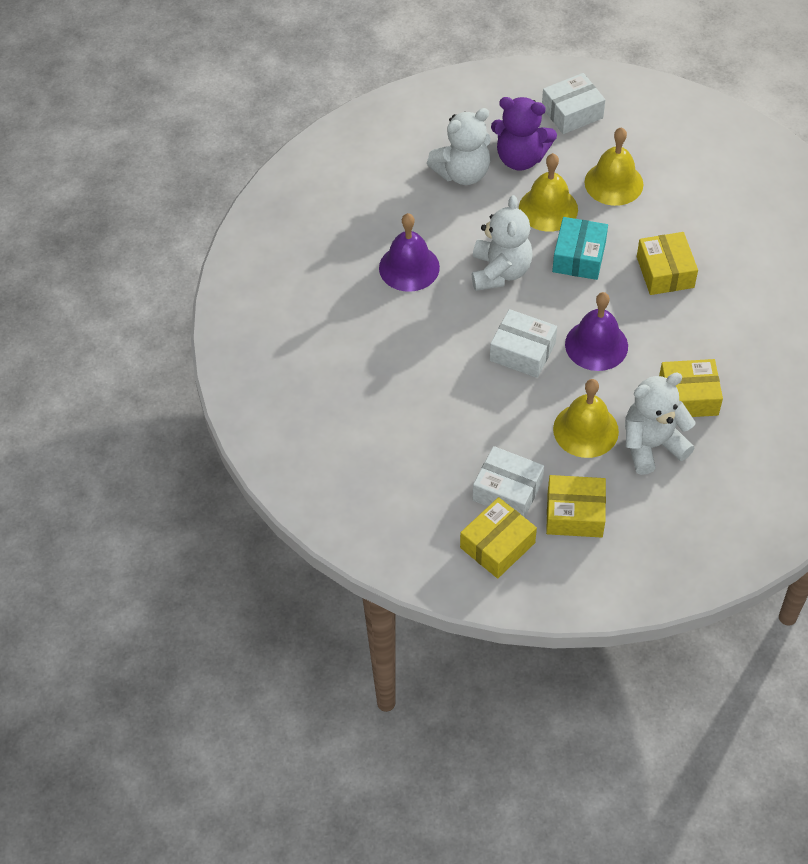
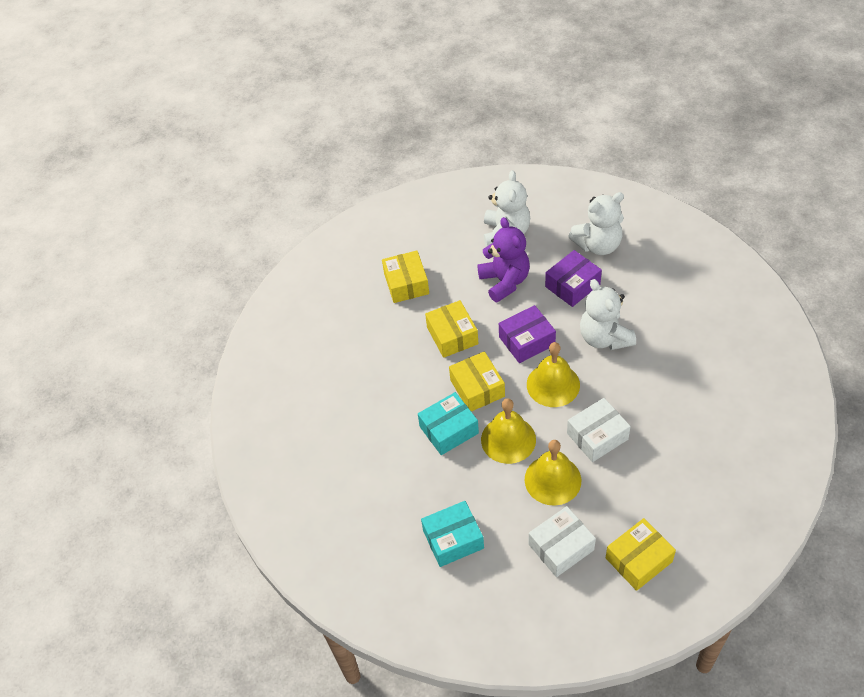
purple bell: [379,213,440,292] [565,292,628,371] = 2 -> none = 0
purple box: none = 0 -> [499,305,556,363] [545,250,602,307] = 2
turquoise box: [552,217,608,280] = 1 -> [418,392,479,455] [421,501,484,567] = 2
white box: [473,446,544,517] [490,309,557,378] [542,73,605,134] = 3 -> [529,506,596,577] [567,398,631,462] = 2

